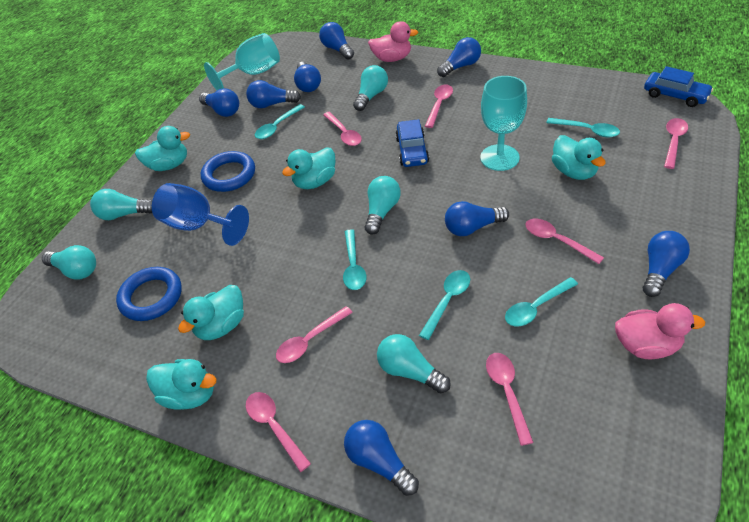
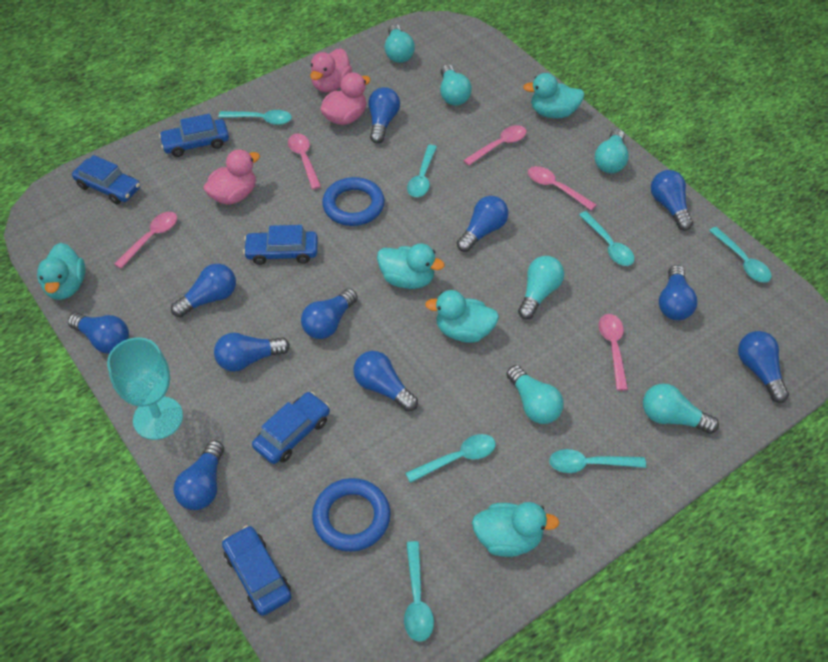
blue car: [395,119,429,167] [644,66,713,107] = 2 -> [72,155,140,204] [159,114,229,157] [222,525,291,616] [243,225,318,265] [252,392,330,464] = 5
blue goblet: [152,183,249,246] = 1 -> none = 0
blue light bulb: [199,88,239,117] [246,80,301,108] [294,62,321,92] [319,22,354,60] [344,420,419,496] [437,37,481,77] [445,201,509,236] [643,231,690,297] = 8 -> [68,313,129,354] [171,264,236,317] [174,440,224,510] [214,333,290,372] [301,288,358,339] [353,351,418,412] [368,87,400,144] [457,196,508,252] [651,170,693,231] [659,265,697,320] [738,331,789,403] = 11
pink duck: [368,21,418,62] [615,303,705,359] = 2 -> [203,149,260,205] [310,48,352,92] [320,72,371,125] = 3
pink spoon: [246,392,311,472] [276,306,353,363] [323,112,362,146] [425,85,453,128] [486,353,534,446] [526,219,604,264] [664,118,688,169] = 7 -> [114,212,177,269] [288,134,321,189] [463,125,526,166] [528,166,596,211] [599,314,628,391] = 5
turquoise goblet: [204,33,280,90] [480,76,527,171] = 2 -> [107,337,183,440] = 1
turquoise light bulb: [42,245,96,280] [90,189,152,220] [353,65,388,111] [365,176,401,235] [377,334,451,393] = 5 -> [385,24,415,63] [440,64,472,106] [506,365,564,424] [518,256,564,319] [595,129,629,173] [643,383,719,434] = 6
turquoise spoon: [255,104,305,139] [343,229,366,290] [419,270,470,340] [505,277,578,326] [546,118,620,137] = 5 -> [218,110,292,125] [404,541,434,642] [405,434,496,483] [407,145,437,197] [549,449,646,473] [579,211,634,266] [709,227,772,282] = 7

